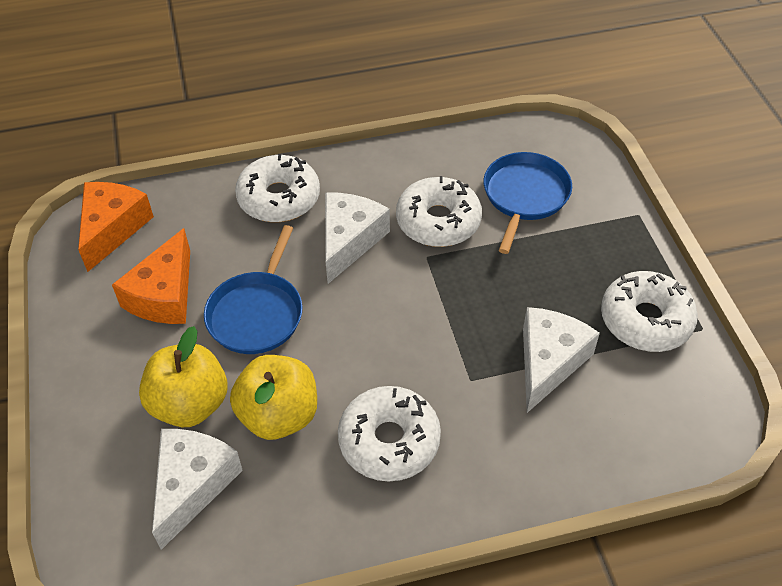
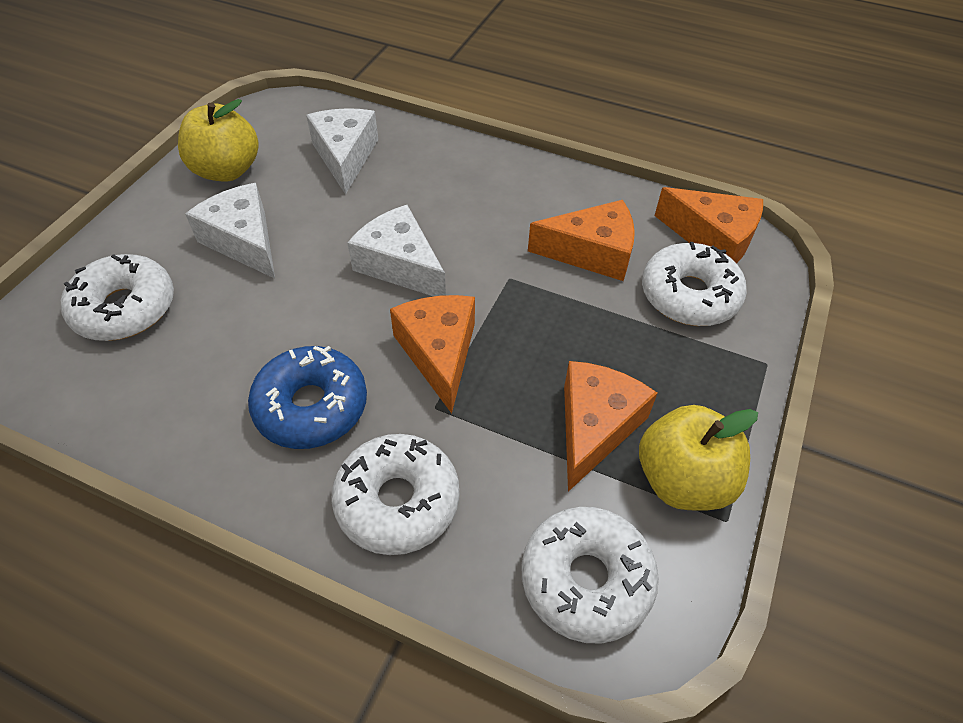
blue donut: none = 0 -> [248,346,367,449] = 1
blue pan: [204,225,303,354] [484,152,572,254] = 2 -> none = 0
orange cheese: [78,182,154,272] [112,228,190,324] = 2 -> [390,295,475,413] [528,200,635,281] [564,361,658,492] [654,187,763,264] = 4

